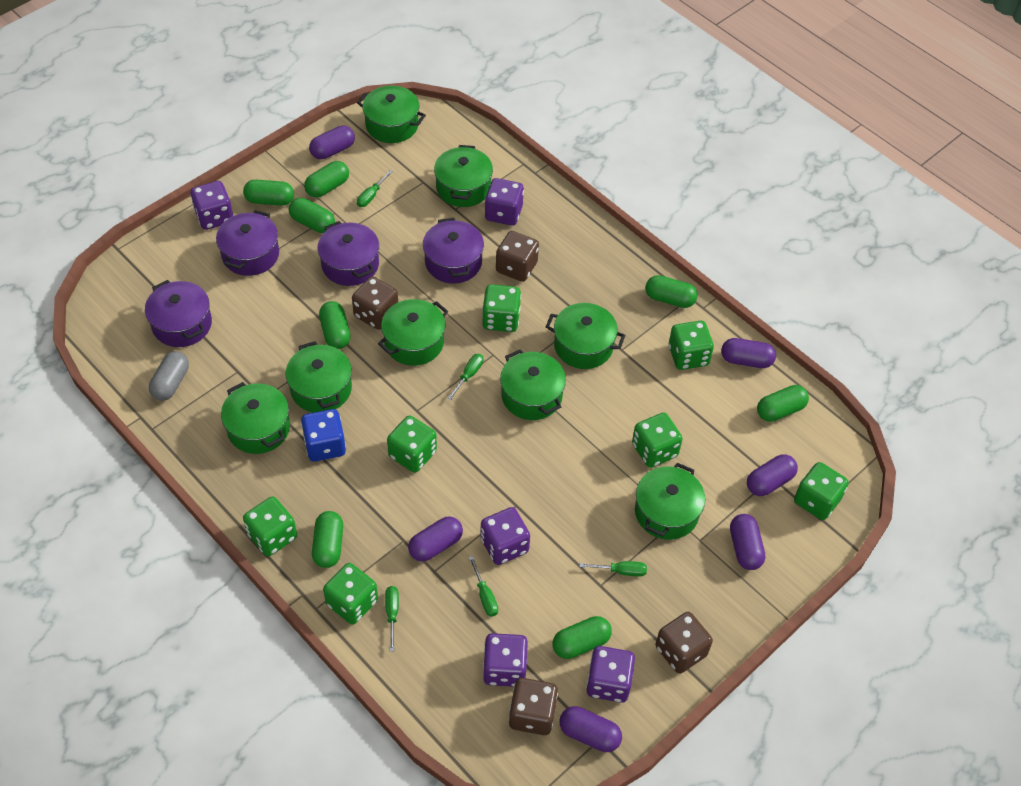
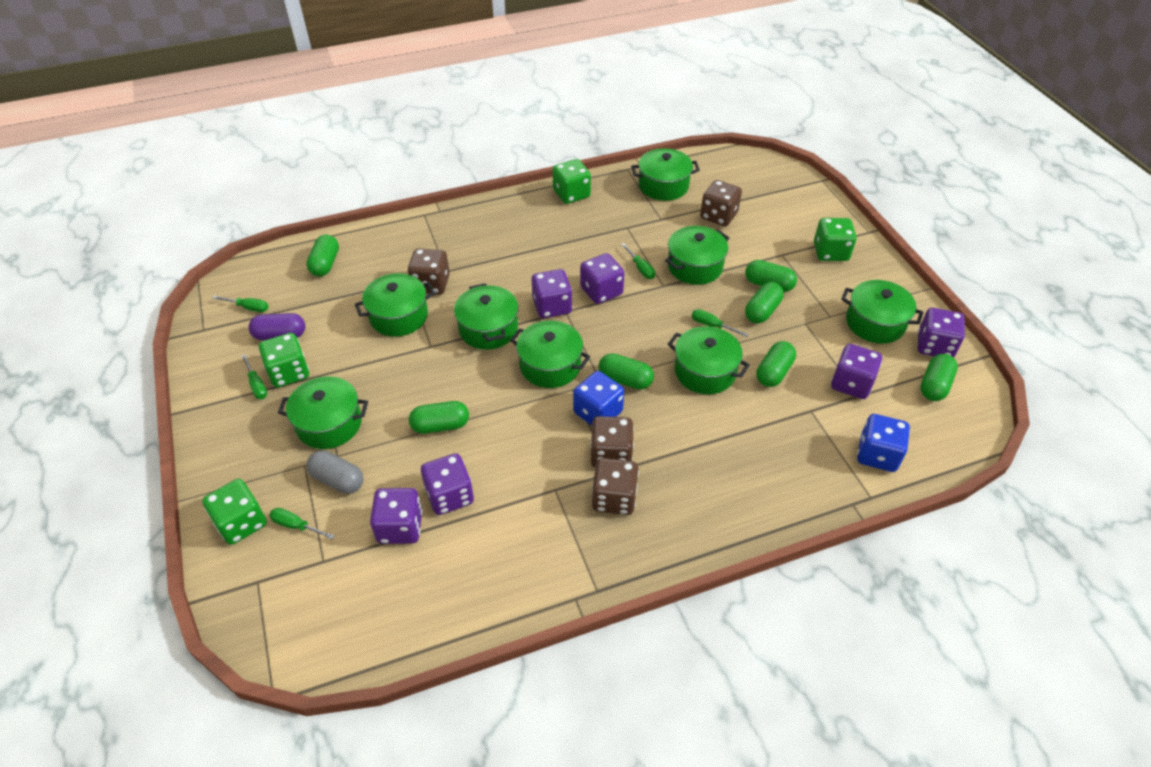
blue dice: [301,409,346,462] = 1 -> [573,371,624,426] [857,414,910,472] = 2
green capsule: [243,180,294,206] [289,198,335,233] [304,161,349,198] [312,511,343,568] [319,301,350,349] [553,616,612,659] [645,275,698,308] [757,385,809,422] = 8 -> [306,234,339,276] [409,401,469,434] [599,353,654,390] [745,260,797,292] [745,282,784,324] [756,341,796,387] [920,354,958,401] = 7
green dice: [243,497,297,556] [323,563,378,625] [387,416,437,473] [482,284,521,332] [632,413,683,468] [669,321,714,370] [794,462,849,520] = 7 -> [202,479,267,545] [259,333,309,388] [552,159,591,204] [814,218,857,261] = 4
purple capsule: [309,125,355,160] [408,516,463,562] [559,706,622,752] [721,338,776,368] [730,514,765,570] [747,454,798,496] = 6 -> [249,313,305,340] = 1
purple dice: [190,181,233,230] [480,507,530,565] [483,633,528,687] [485,178,524,226] [586,646,635,703] = 5 -> [370,488,422,544] [421,453,474,515] [532,269,572,318] [580,253,624,304] [831,344,882,399] [918,308,965,358] = 6
purple pot: [145,280,212,347] [216,210,279,276] [317,221,379,286] [423,218,484,284] = 4 -> none = 0

